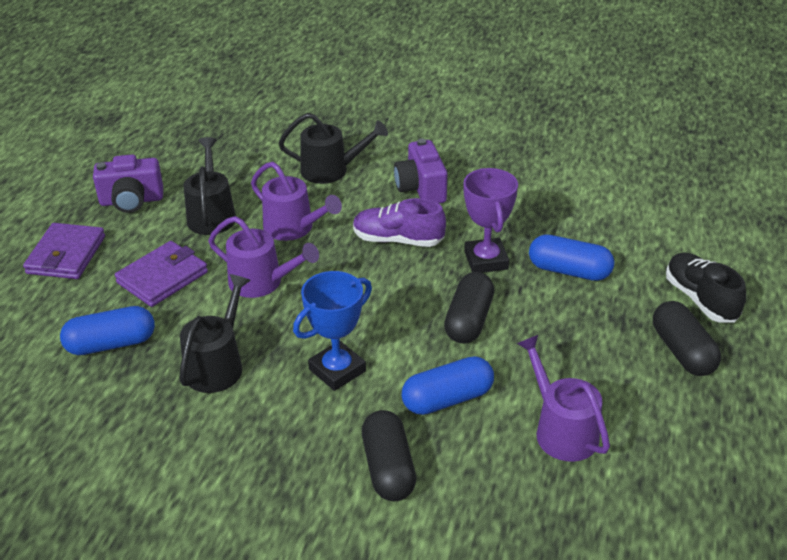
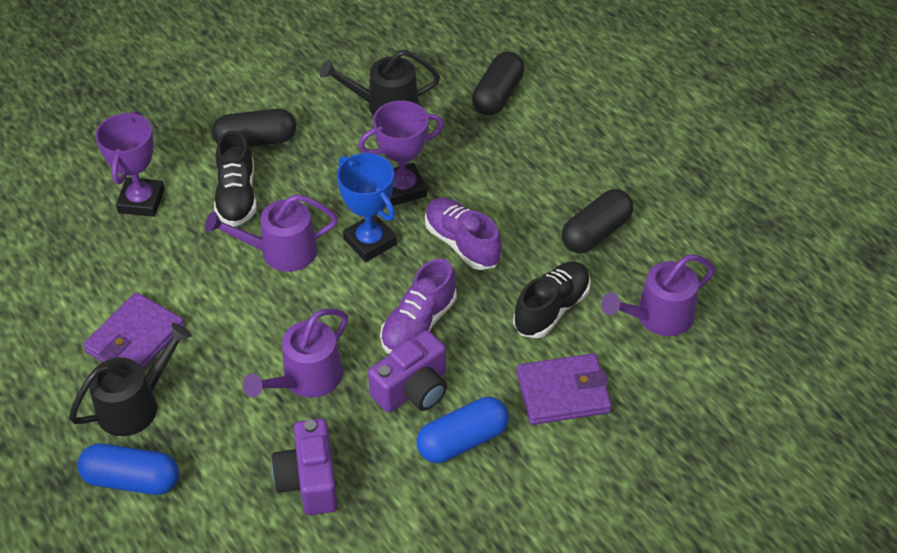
black shoe: [666,252,746,323] = 1 -> [214,130,257,227] [513,262,591,338] = 2
black watering can: [179,274,251,393] [183,137,236,235] [279,113,388,184] = 3 -> [69,323,192,436] [320,50,440,116] = 2
blue capsule: [60,306,155,355] [402,356,494,415] [529,234,615,281] = 3 -> [77,443,179,495] [416,397,509,463] = 2
purple shoe: [353,198,446,247] = 1 -> [380,258,457,354] [425,198,502,270] = 2
purple trophy: [463,168,518,273] = 1 -> [95,111,165,217] [358,101,444,206] = 2

